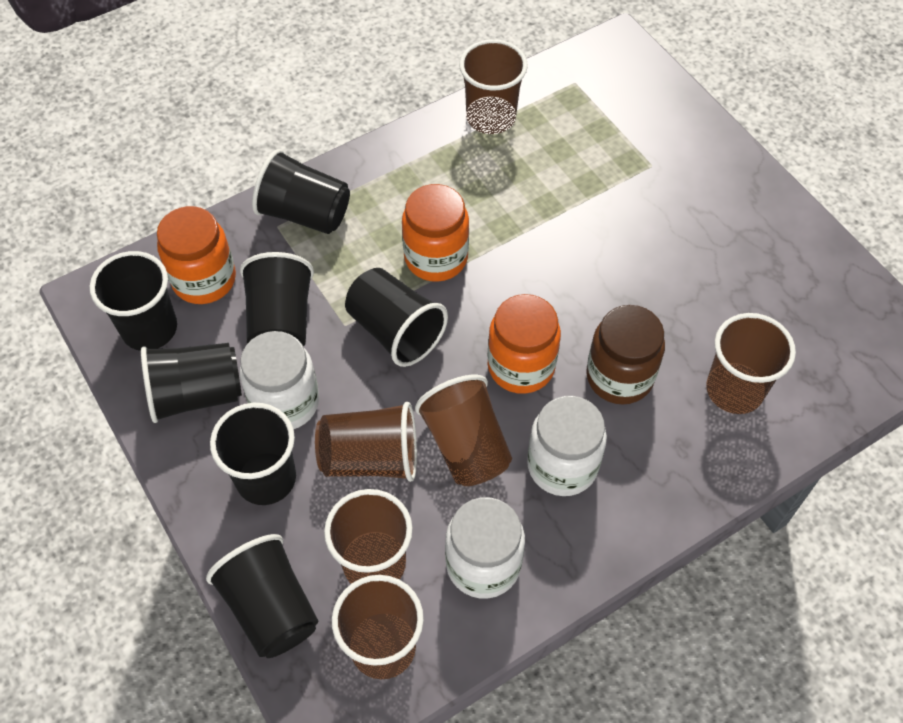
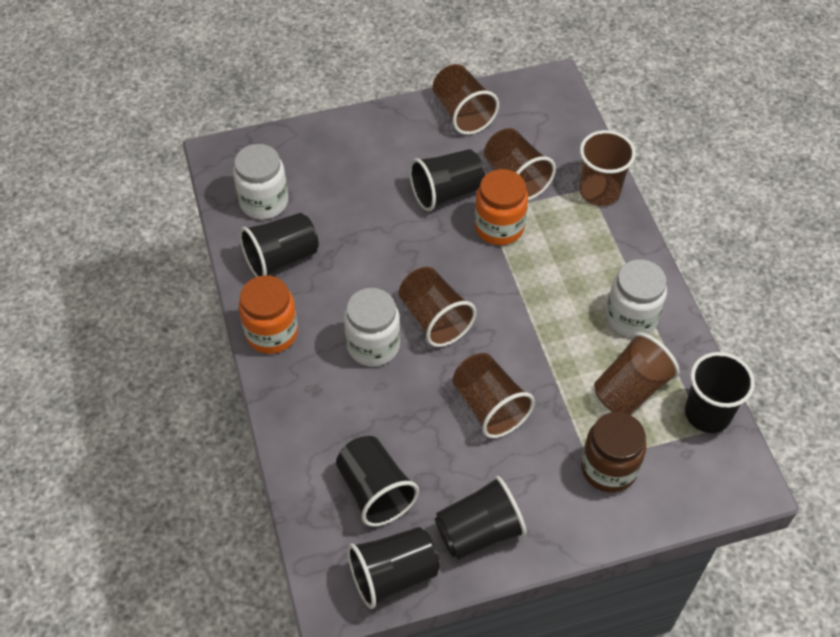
black cup: [90,251,177,351] [141,343,242,423] [206,534,318,658] [210,403,296,505] [240,252,314,347] [252,149,350,234] [345,268,448,367] = 7 -> [239,213,319,277] [336,436,419,527] [347,527,440,609] [409,149,485,212] [435,476,527,560] [685,352,755,433] = 6
orange jar: [157,206,236,304] [402,184,469,282] [488,294,561,394] = 3 -> [239,275,298,354] [475,169,528,245] = 2

